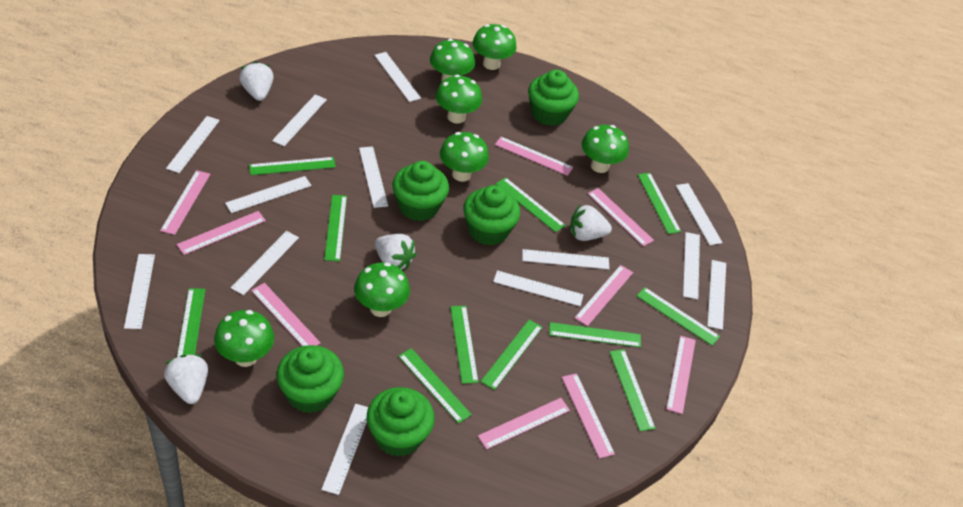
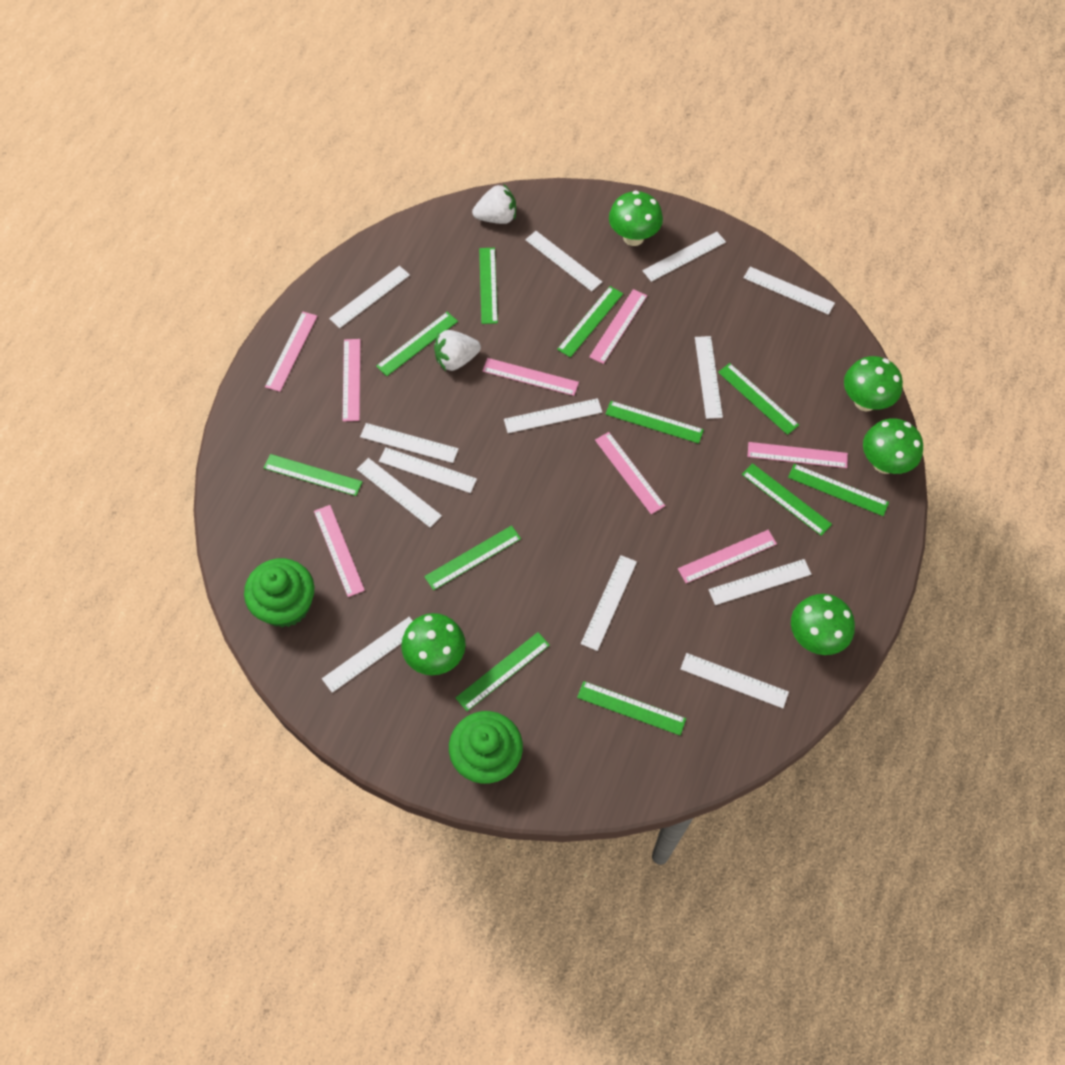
green cupcake: [277,345,344,413] [367,387,435,457] [392,161,449,221] [463,185,520,246] [528,70,579,126] = 5 -> [244,558,314,628] [449,711,523,784] = 2
green mushroom: [214,310,274,367] [354,262,410,317] [430,39,475,81] [436,75,482,124] [440,132,489,182] [473,24,516,70] [582,125,629,173] = 7 -> [401,613,466,675] [609,190,663,246] [791,594,855,655] [844,356,903,411] [863,418,923,474] = 5
pink ruler: [160,170,210,235] [177,211,266,255] [251,283,321,346] [478,398,570,450] [495,137,573,176] [562,373,615,459] [575,265,633,326] [588,188,654,246] [666,336,696,414] = 9 -> [265,311,317,392] [314,505,365,597] [342,339,360,422] [483,358,579,396] [589,289,647,364] [595,432,665,514] [678,530,777,583] [747,442,848,468] = 8
white strawberry: [164,354,208,404] [239,61,274,101] [375,234,416,270] [570,204,612,241] = 4 -> [434,330,481,371] [472,184,516,224] = 2

